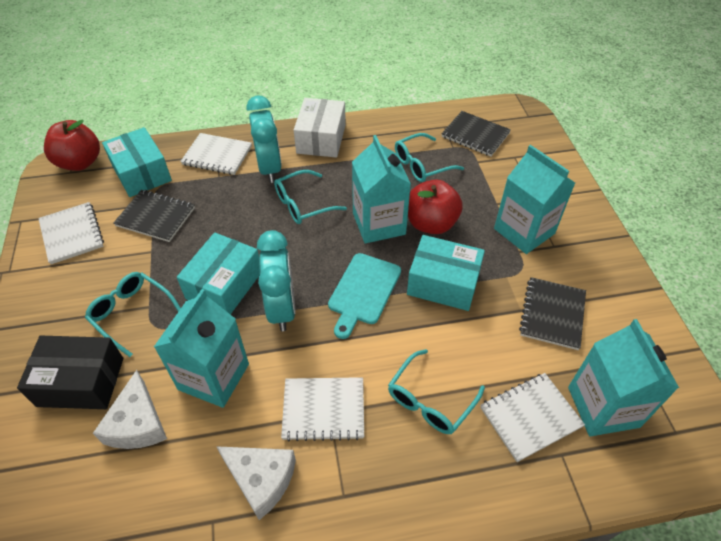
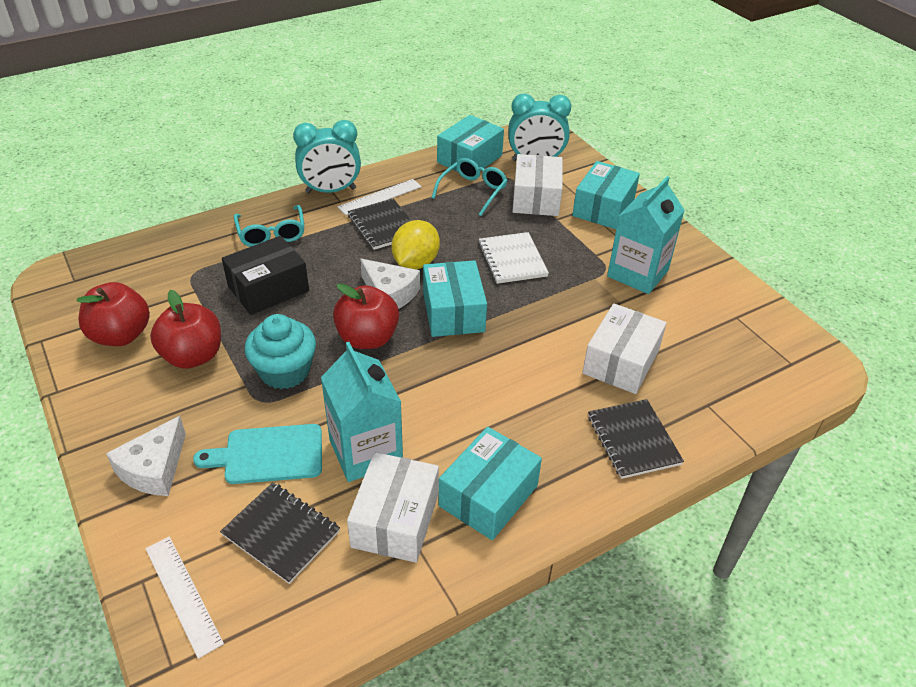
red apple: [44,120,100,171] [408,180,463,234] = 2 -> [76,282,150,346] [150,290,221,369] [333,283,399,349] = 3
turquoise box: [102,127,172,197] [177,233,260,315] [407,235,485,311] = 3 -> [423,260,487,337] [437,115,504,172] [439,427,542,540] [572,161,640,229] = 4
turquoise carton: [154,289,249,408] [352,135,411,244] [494,145,575,254] [568,319,679,436] = 4 -> [321,342,403,482] [607,176,685,294] = 2
turquoise cupcake: none = 0 -> [245,314,316,389] = 1
turquoise glasses: [85,272,181,357] [274,170,347,224] [388,349,485,434] [395,133,464,182] = 4 -> [234,205,305,247] [432,158,508,216] = 2
white box: [294,98,346,158] = 1 -> [347,452,439,563] [512,154,563,216] [582,303,667,394] = 3
white notebook: [38,202,104,264] [180,133,252,175] [281,377,364,441] [480,373,585,462] = 4 -> [478,232,549,284] = 1
white ruler: none = 0 -> [145,536,224,659] [338,179,422,215] = 2
yellow lemon: none = 0 -> [391,220,440,269] = 1

